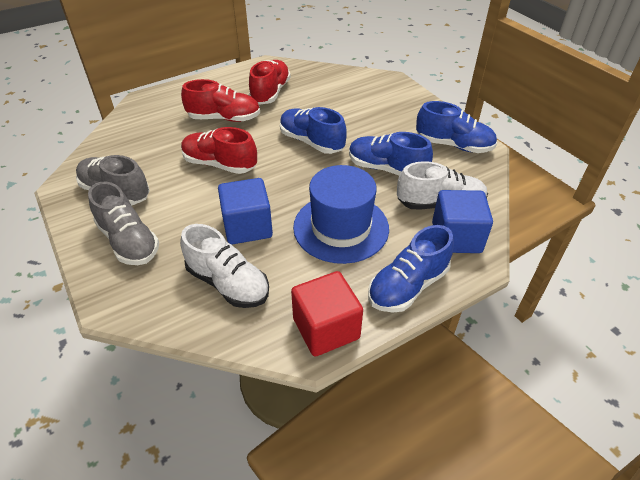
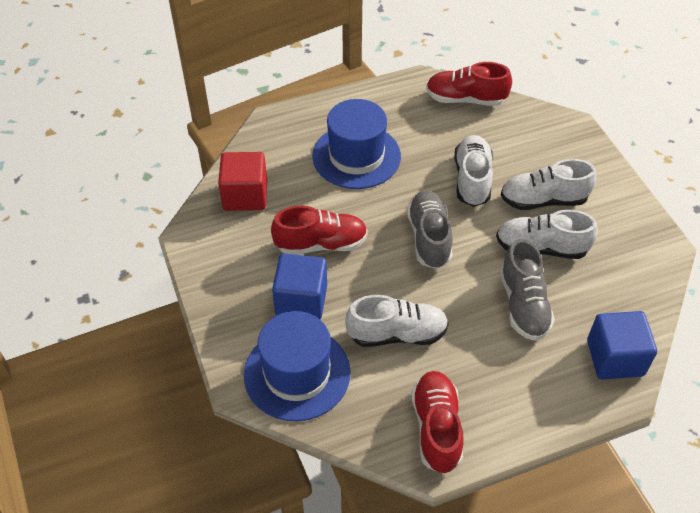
blue hat: [293,165,389,264] = 1 -> [244,311,350,421] [312,99,401,189] = 2
blue shoe: [280,107,347,154] [349,132,433,176] [368,225,454,313] [416,101,497,153] = 4 -> none = 0
white shoe: [180,224,269,308] [397,161,488,209] = 2 -> [345,295,449,347] [454,135,493,207] [496,210,598,259] [501,159,596,210] = 4

